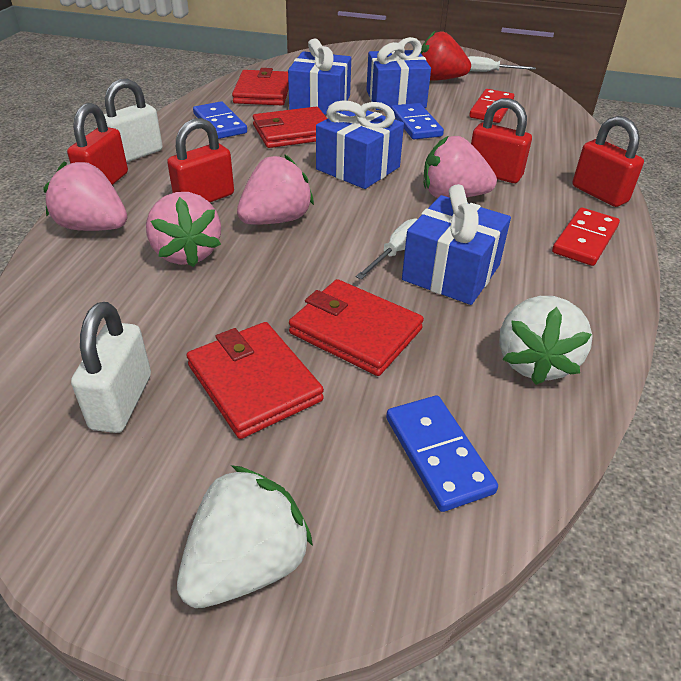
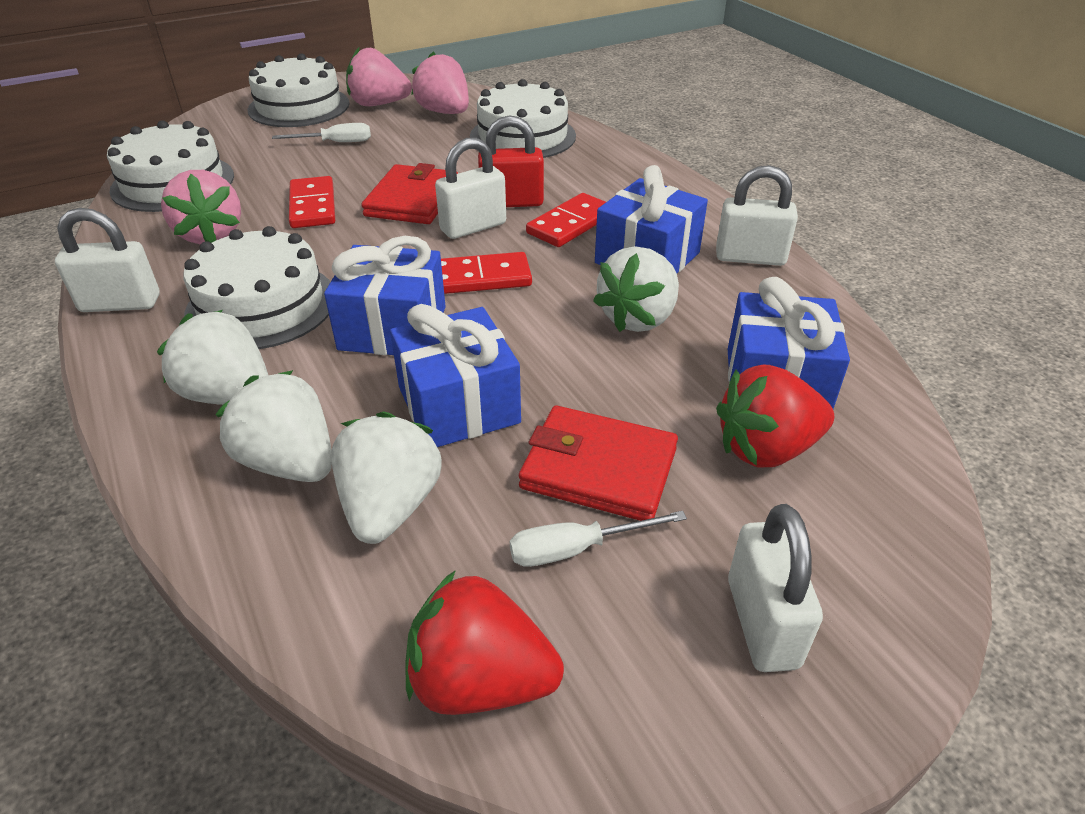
blue domino: [193,102,247,139] [386,395,498,512] [391,103,444,139] = 3 -> none = 0
pink strawberry: [43,161,127,231] [146,192,221,267] [237,155,314,225] [424,136,497,198] = 4 -> [161,170,241,244] [346,48,412,106] [411,51,469,114] = 3
red domino: [469,89,514,123] [552,208,620,266] = 2 -> [289,176,335,228] [441,252,532,294] [526,193,606,247] = 3
red padlock: [67,103,128,185] [167,118,234,202] [471,98,532,183] [572,116,644,207] = 4 -> [478,115,544,207] = 1
red strawberry: [421,30,471,81] = 1 -> [405,570,564,715] [716,365,834,468] = 2
red wallet: [187,322,324,439] [232,68,289,105] [253,107,327,148] [289,279,424,376] = 4 -> [361,163,458,224] [519,405,678,521] = 2
white cake: none = 0 -> [107,120,234,212] [184,226,331,349] [248,53,350,127] [470,79,576,158] = 4
white padlock: [71,302,151,433] [104,79,163,162] = 2 -> [55,208,160,312] [435,137,506,239] [716,165,798,266] [728,504,823,672] = 4
white strawberry: [177,465,313,608] [499,296,593,385] = 2 -> [157,310,268,405] [215,370,332,482] [331,411,442,544] [593,246,679,332] = 4

